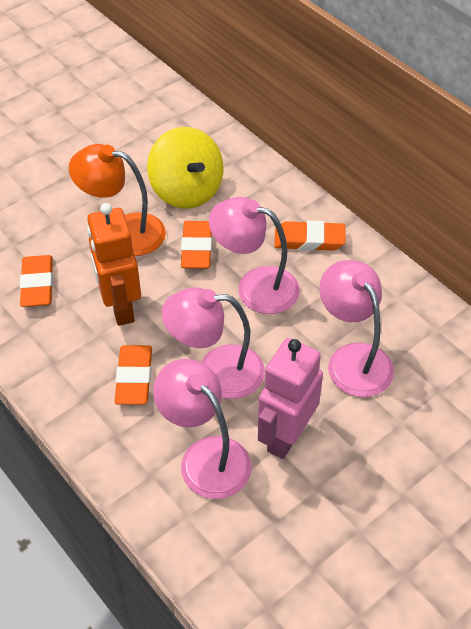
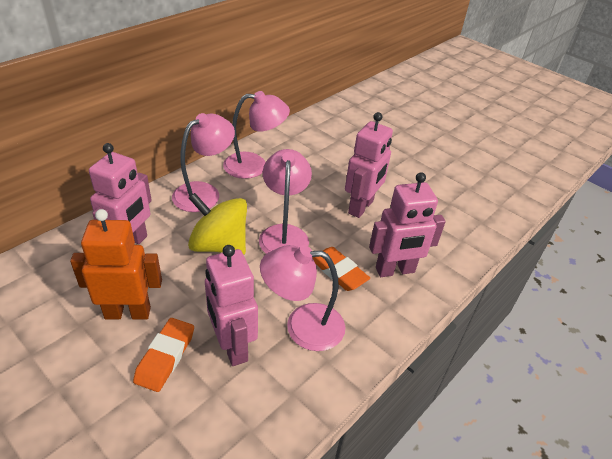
orange eraser: [20,255,53,307] [114,345,152,405] [181,221,212,269] [274,221,346,251] = 4 -> [133,318,194,392] [312,247,370,291] = 2
orange lamp: [69,144,166,256] = 1 -> none = 0
pink robot: [258,338,323,459] = 1 -> [89,143,152,244] [205,245,258,366] [345,112,393,218] [369,172,446,277] = 4

